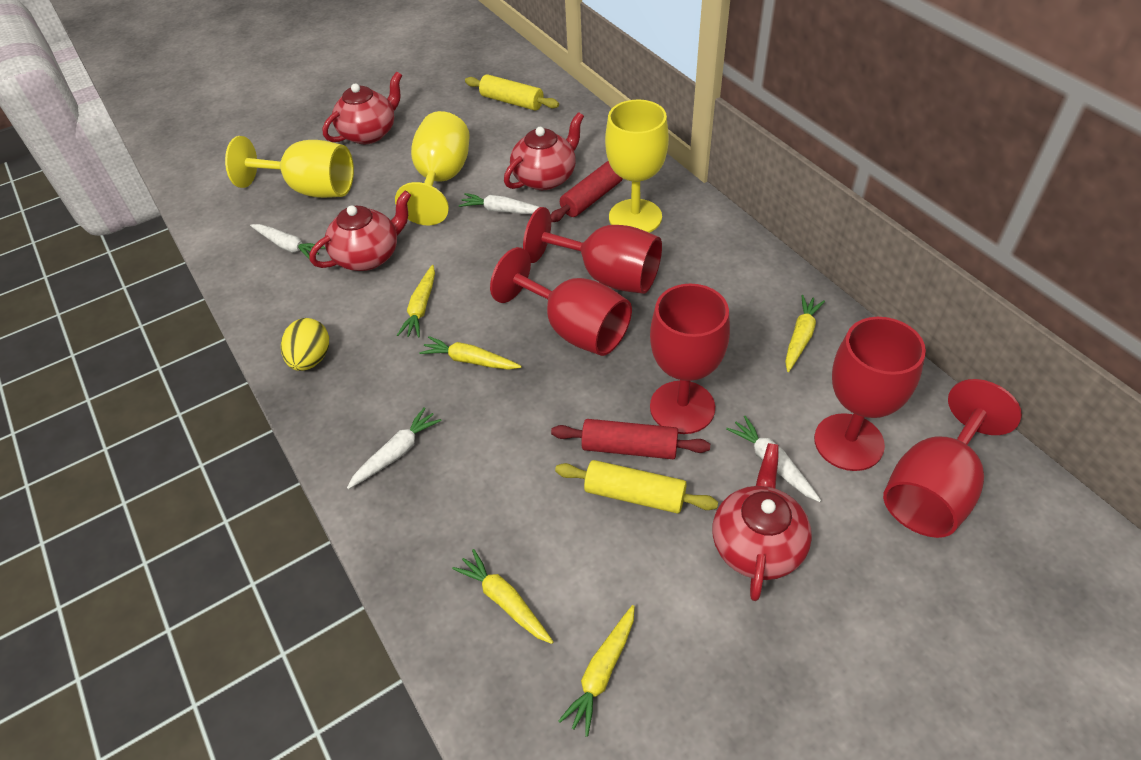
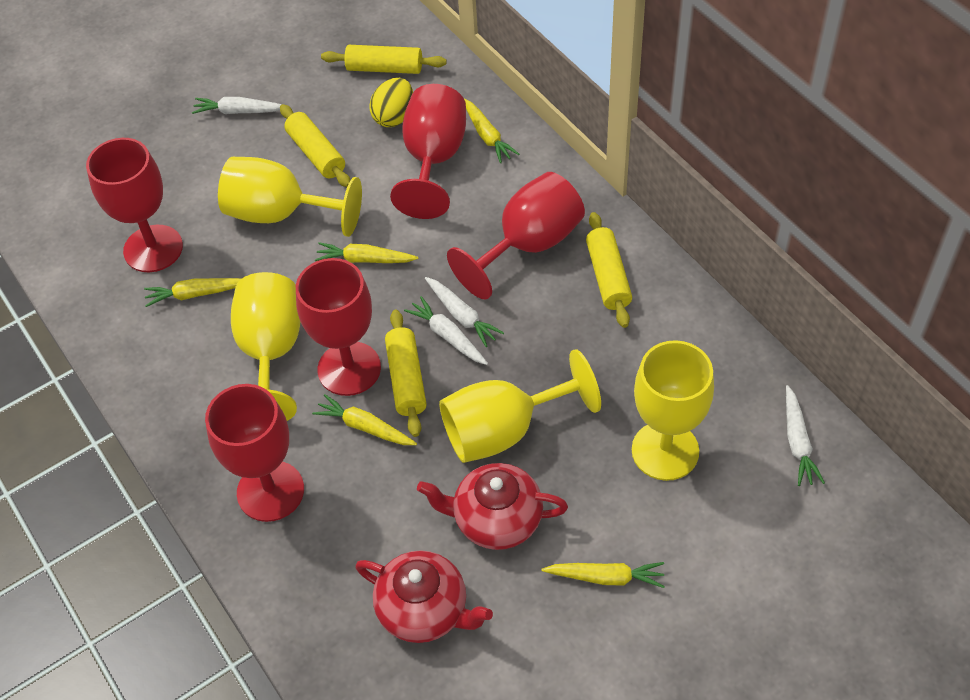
red rolling pin: [551,161,623,222] [551,419,710,459] = 2 -> none = 0
red teapot: [309,191,411,271] [323,71,402,144] [504,112,584,190] [713,443,812,601] = 4 -> [355,550,493,643] [417,463,568,550] = 2
yellow goblet: [225,136,354,198] [395,111,470,225] [605,99,669,233] = 3 -> [218,157,362,237] [231,272,300,421] [439,349,601,463] [632,340,714,481] = 4
yellow rolling pin: [465,74,559,111] [555,460,718,514] = 2 -> [280,104,350,187] [321,45,447,74] [385,310,426,437] [586,212,632,328] = 4

